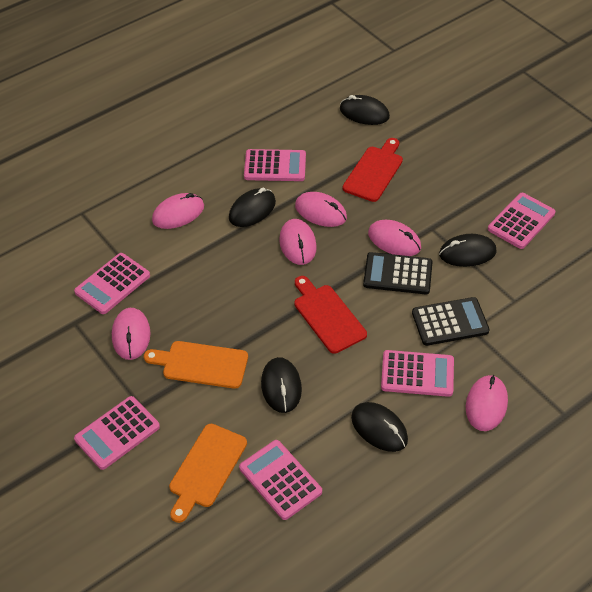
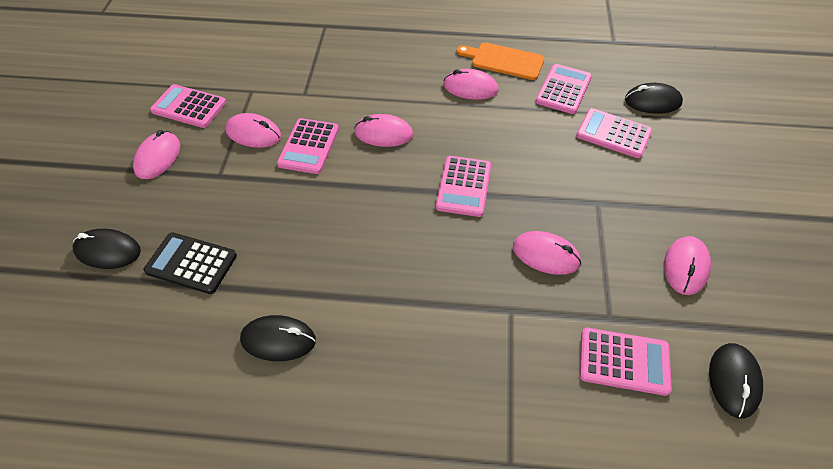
black calculator: [363,252,433,294] [412,297,490,346] = 2 -> [144,232,237,294] = 1
black mouse: [229,188,276,227] [261,357,302,413] [340,95,390,125] [351,402,408,452] [439,234,497,267] = 5 -> [72,228,141,269] [240,315,316,361] [625,83,683,114] [709,343,763,419] = 4
orange cutting board: [144,341,248,389] [169,424,247,523] = 2 -> [457,42,545,80] = 1
red cutting board: [294,276,367,354] [343,138,403,202] = 2 -> none = 0

